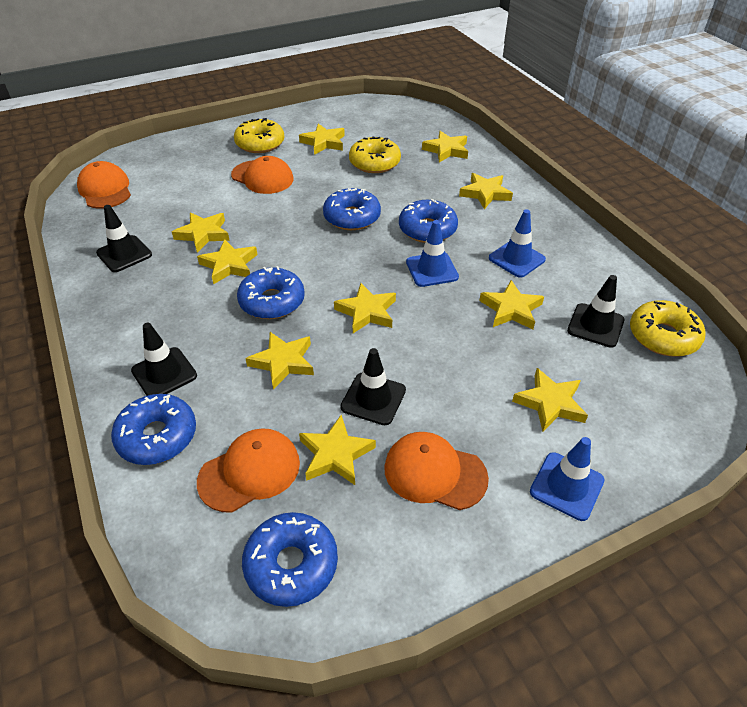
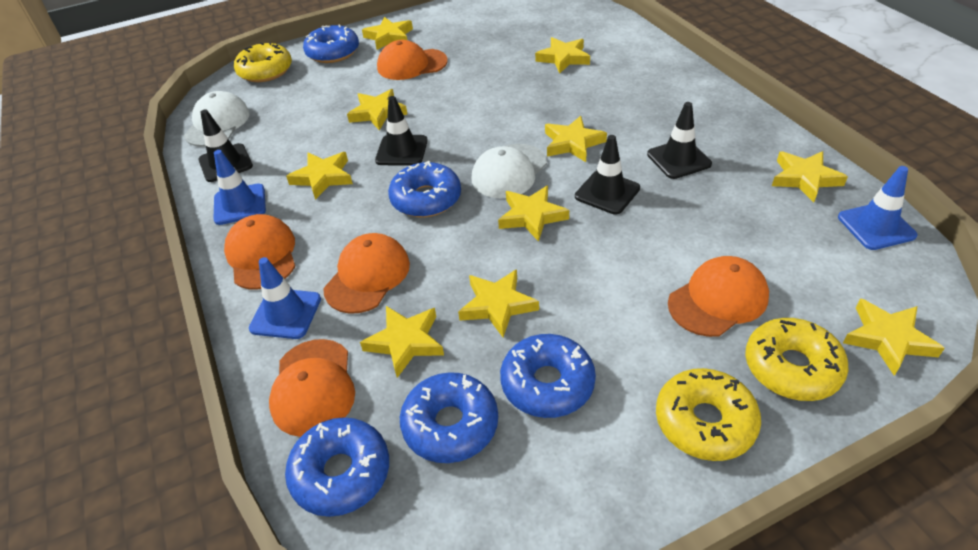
orange cap: [77,161,131,209] [197,428,300,513] [231,156,293,194] [384,432,489,510] = 4 -> [224,214,295,289] [269,339,355,437] [323,233,410,314] [377,40,448,80] [668,256,769,337] = 5
white cap: none = 0 -> [184,91,250,147] [472,144,547,198] = 2

